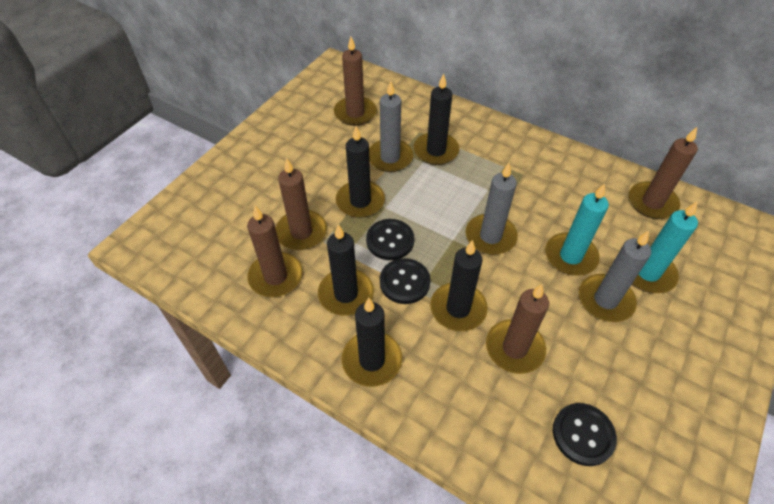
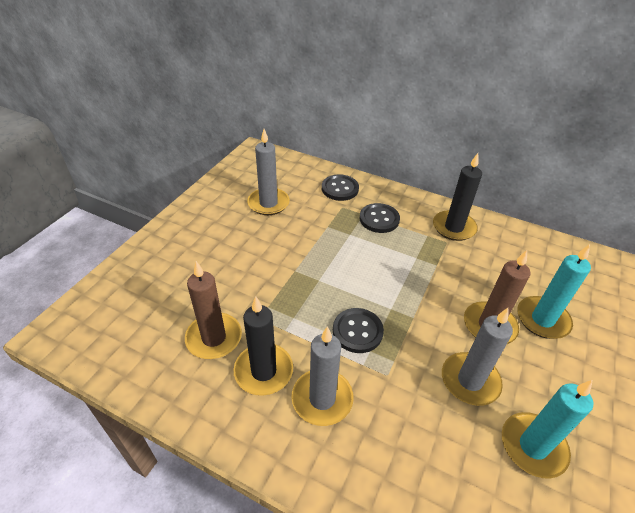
black candle: [318,224,374,316] [336,126,385,218] [342,298,402,387] [414,74,459,165] [430,240,488,331] = 5 -> [233,296,293,396] [433,153,482,241] = 2
brown candle: [247,206,303,297] [275,158,327,250] [334,37,377,126] [486,284,549,374] [629,127,698,219] = 5 -> [185,261,242,359] [464,250,531,344] = 2

